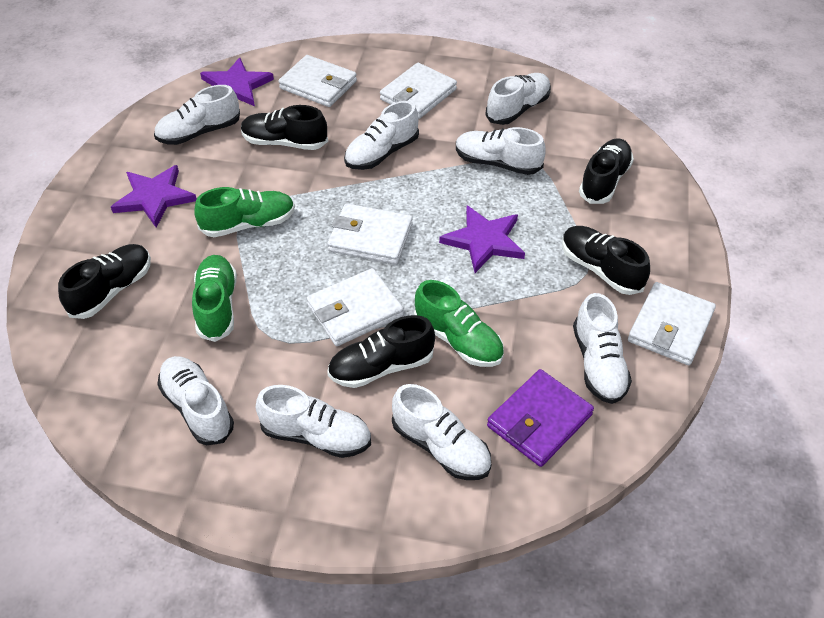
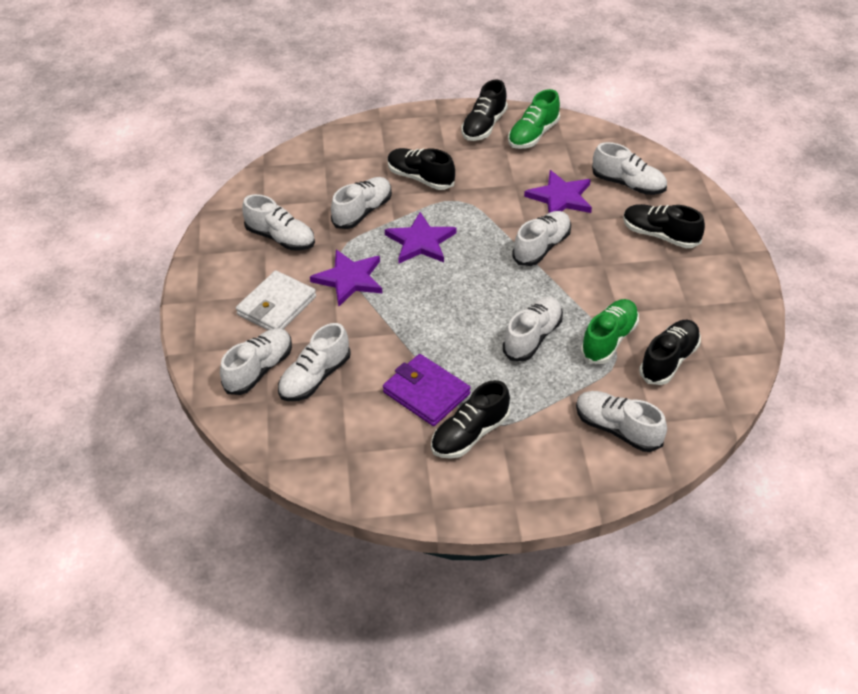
green shoe: [192,255,237,342] [194,187,295,237] [414,280,504,367] = 3 -> [508,89,560,149] [580,299,639,364] = 2
white wallet: [279,55,357,107] [307,268,404,346] [327,203,413,264] [380,63,457,119] [628,282,716,365] = 5 -> [236,270,316,330] = 1

